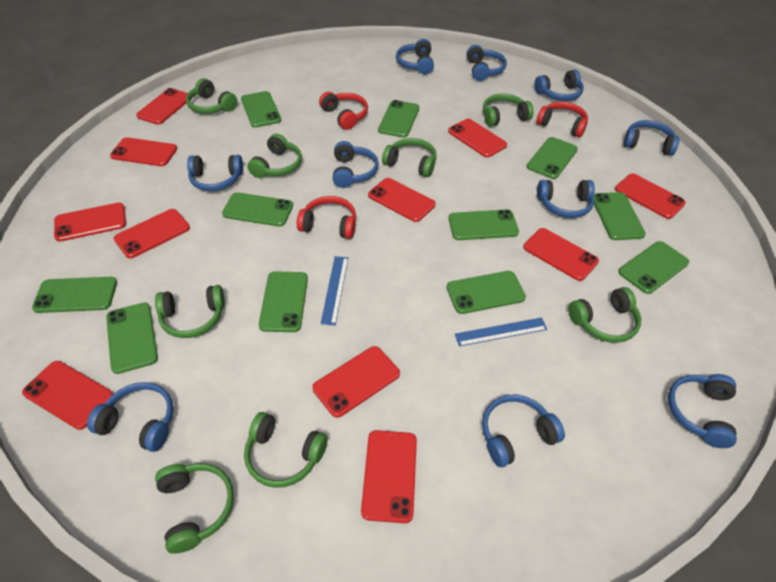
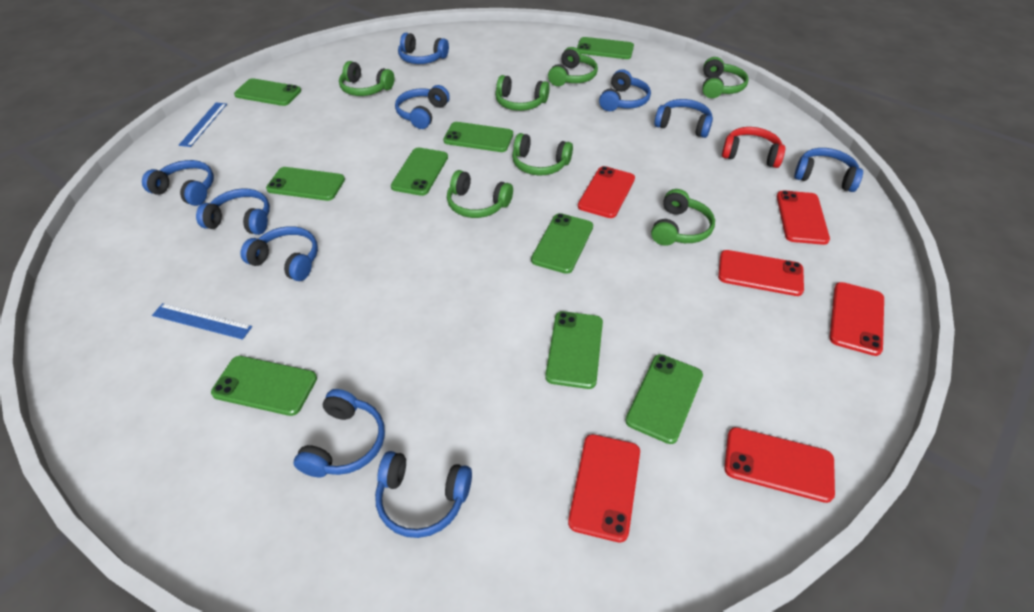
green headphones: [155,285,225,338] [155,463,234,554] [186,78,237,114] [244,412,327,488] [248,134,302,178] [382,138,437,177] [483,94,534,126] [569,287,641,343] = 8 -> [339,61,394,96] [447,170,513,218] [495,75,550,111] [512,133,573,176] [548,47,598,86] [651,189,715,246] [702,57,749,98] = 7
green phone: [32,277,117,313] [106,303,158,374] [222,192,293,227] [241,91,281,128] [259,271,308,332] [378,100,419,138] [447,271,526,314] [449,209,519,240] [527,137,578,179] [594,192,646,240] [619,241,689,294] = 11 -> [211,356,317,416] [234,78,301,106] [266,167,345,201] [391,148,448,196] [443,122,513,152] [531,213,593,274] [545,311,603,389] [577,37,634,59] [625,354,703,444] = 9
red headphones: [297,196,356,239] [319,92,368,130] [537,102,588,138] = 3 -> [722,127,785,168] = 1
red phone: [22,361,113,430] [54,203,126,242] [110,137,177,166] [113,209,190,258] [136,88,188,125] [312,346,400,418] [361,430,417,523] [368,178,436,222] [448,119,507,157] [523,228,599,281] [615,174,686,219] = 11 -> [568,434,640,542] [578,166,635,218] [718,250,804,296] [724,427,835,503] [777,190,830,245] [829,282,884,356] = 6

